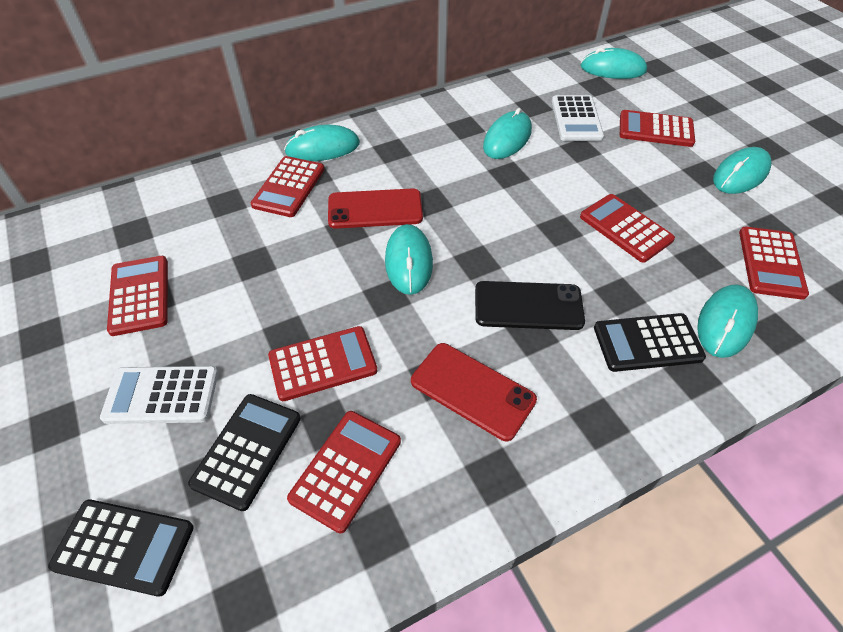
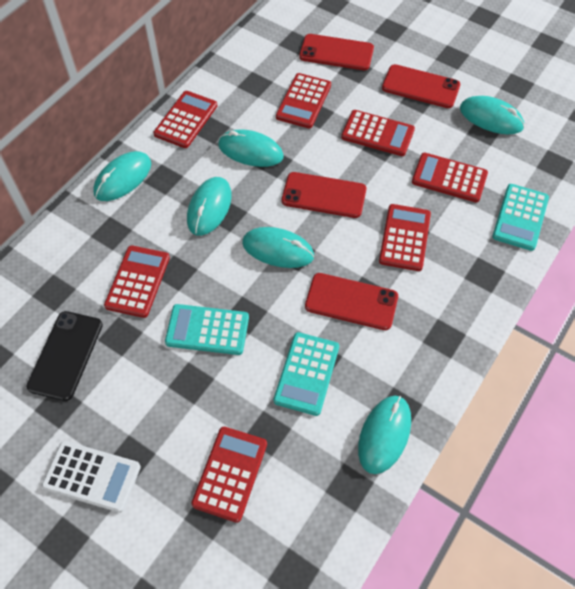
black calculator: [48,499,194,597] [188,394,301,511] [594,313,706,372] = 3 -> none = 0
red phone: [328,188,423,229] [411,343,537,441] = 2 -> [282,172,366,218] [299,34,374,70] [305,273,398,330] [382,64,460,108] = 4
turquoise calculator: none = 0 -> [165,304,249,355] [274,332,339,416] [492,184,549,251] = 3
white calculator: [100,366,218,424] [552,95,604,141] = 2 -> [42,441,141,513] = 1

